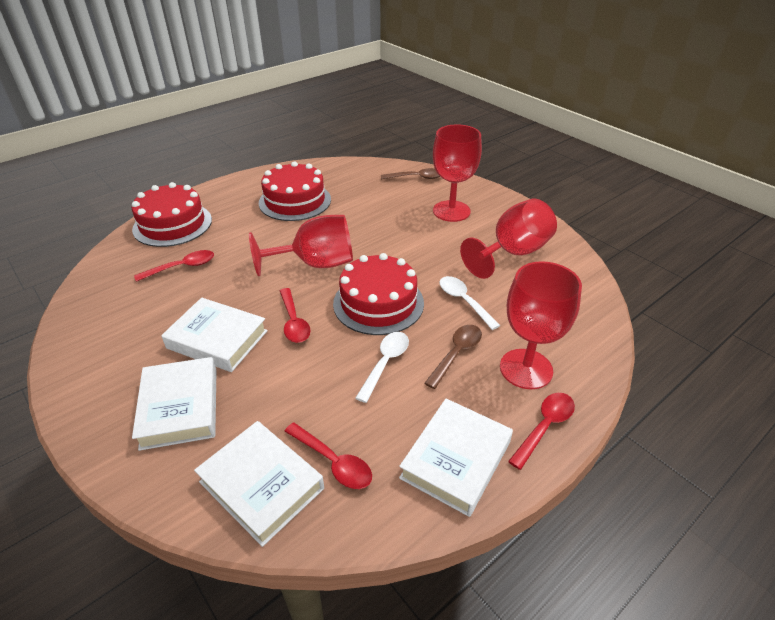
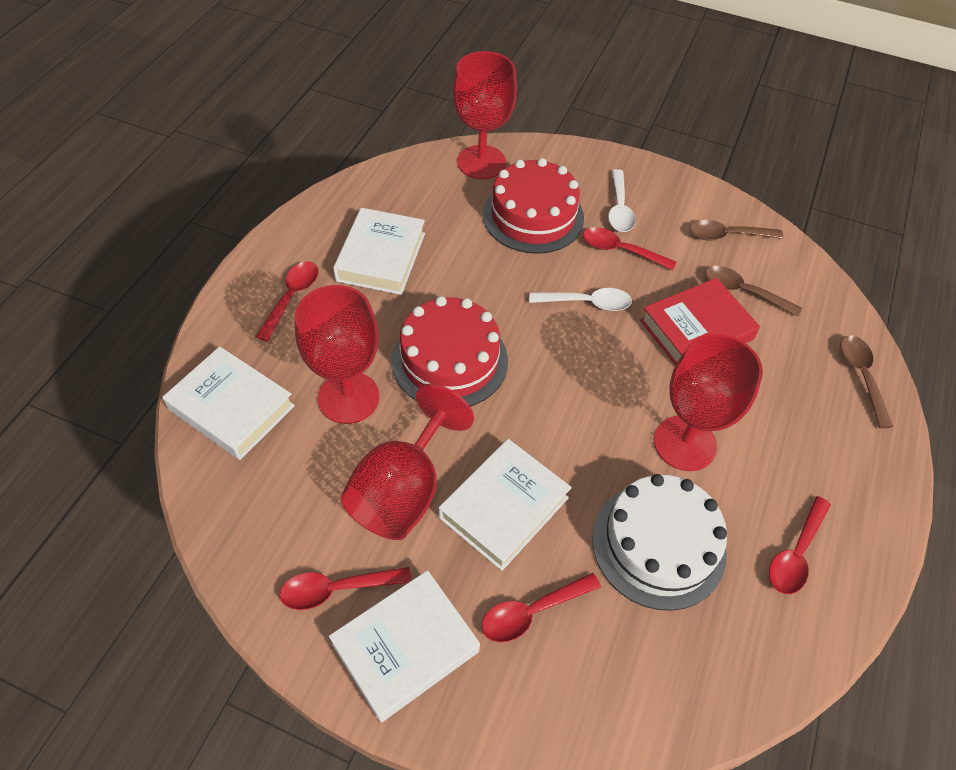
brown spoon: [381,168,440,180] [424,325,482,389] = 2 -> [690,220,783,241] [705,266,802,316] [840,335,893,428] = 3
red book: none = 0 -> [640,278,760,365] = 1
red cake: [132,182,212,247] [259,161,331,221] [333,253,424,335] = 3 -> [391,296,508,406] [483,158,584,254] = 2
red spoon: [134,250,214,282] [280,288,310,343] [284,423,372,489] [508,393,575,470] = 4 -> [256,262,318,341] [279,567,411,610] [482,573,601,642] [583,227,676,270] [769,496,831,594] = 5
white cake: none = 0 -> [592,474,727,611] = 1

